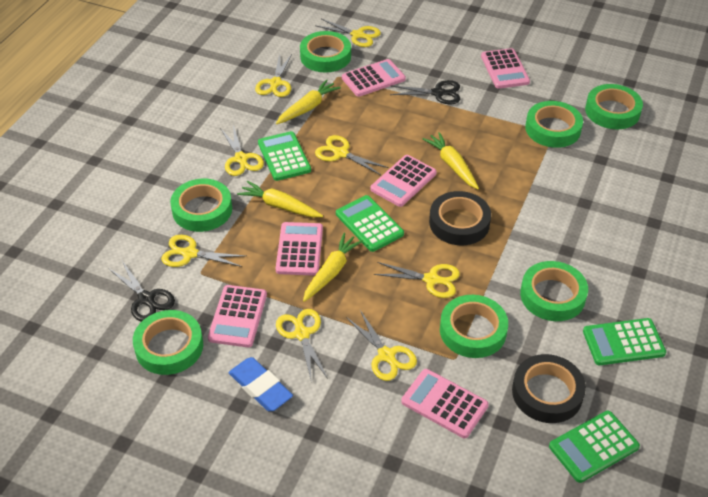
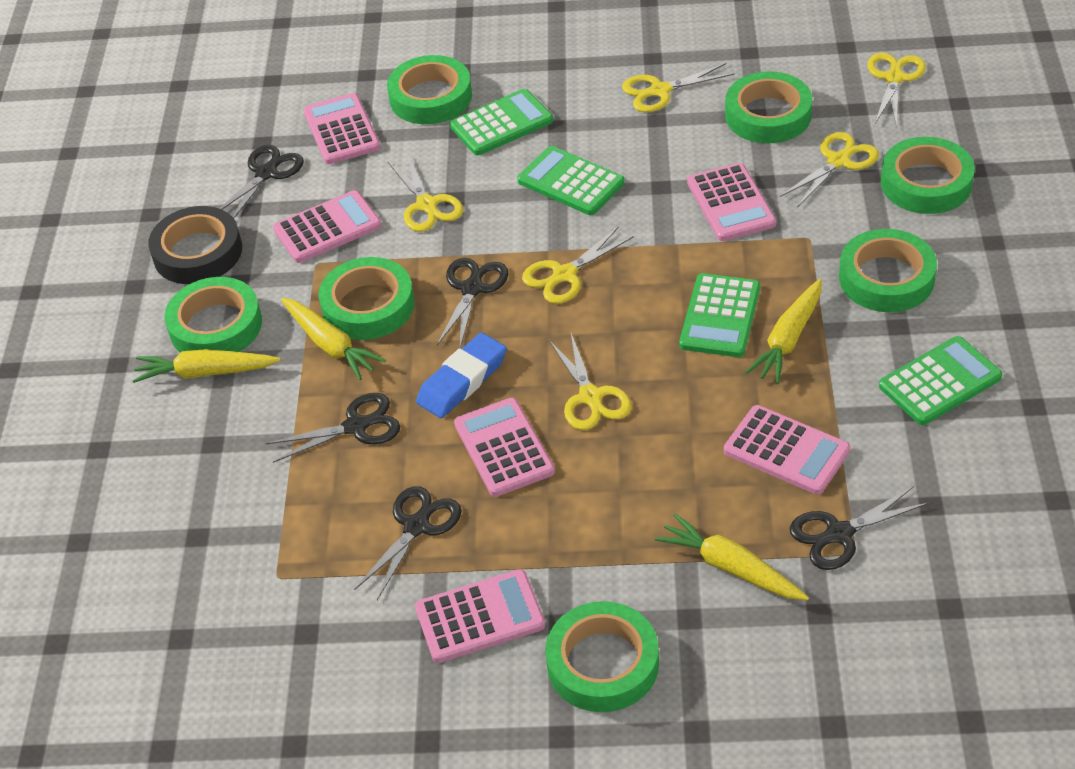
black scissors: [108,261,175,322] [390,80,460,104] = 2 -> [219,145,304,218] [266,393,400,463] [354,486,462,600] [437,258,509,348] [790,486,929,570] = 5
black tape: [429,191,491,245] [512,354,586,423] = 2 -> [148,206,242,284] = 1
yellow scissors: [161,235,246,267] [220,125,264,176] [255,54,292,97] [276,309,328,383] [315,19,381,47] [315,135,389,175] [346,310,417,381] [373,262,460,298] = 8 -> [387,155,463,232] [522,226,634,304] [549,333,631,430] [622,63,735,112] [780,132,879,207] [867,53,926,128] = 6

